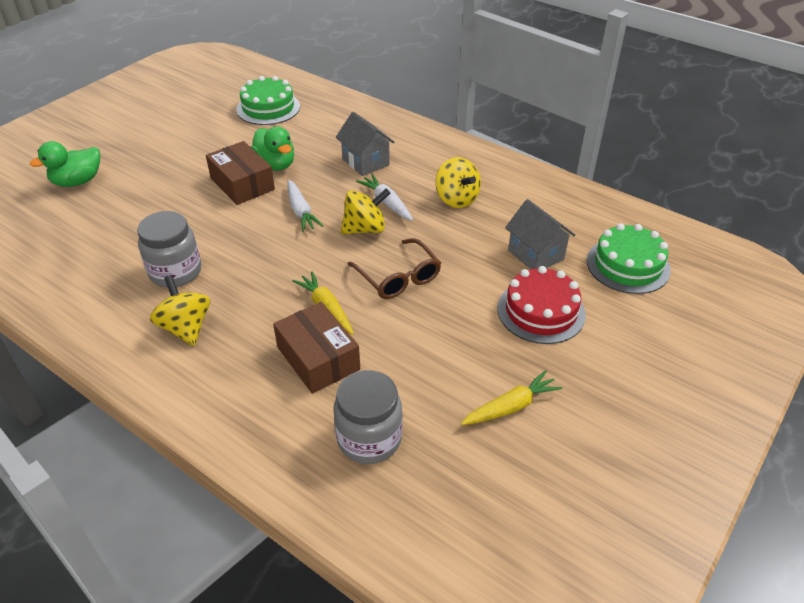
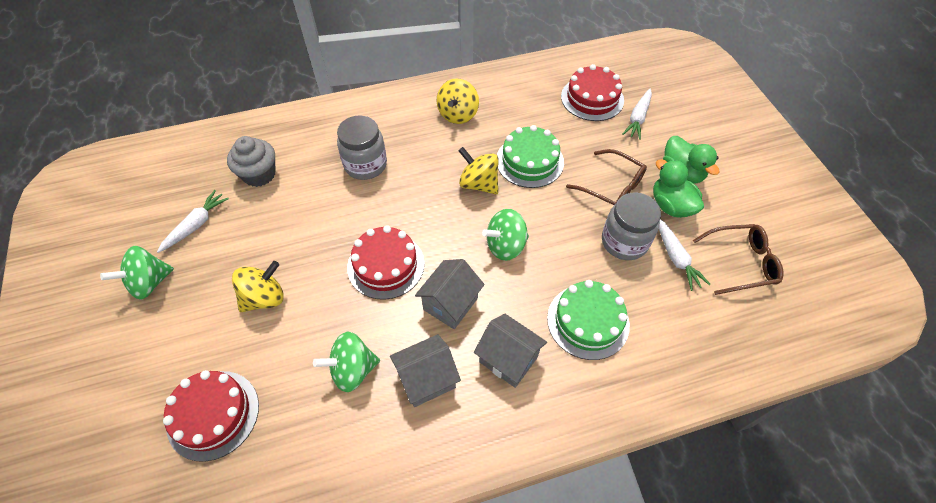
brown box: [206,141,275,205] [273,302,360,394] = 2 -> none = 0
brown glasses: [347,238,441,299] = 1 -> [566,149,647,205] [693,224,783,295] = 2
green spinning top: none = 0 -> [100,246,174,300] [313,332,380,392] [482,209,529,261] = 3
grey cupcake: none = 0 -> [227,136,275,187] = 1
grey house: [336,112,394,176] [505,199,575,269] = 2 -> [390,334,461,407] [415,259,485,329] [474,314,547,388] = 3
red cake: [498,266,586,344] = 1 -> [163,370,259,462] [347,225,424,300] [561,64,624,121] = 3
white carrot: [287,180,323,232] [356,174,413,221] = 2 -> [157,190,229,253] [622,89,652,140] [659,219,710,291] = 3
yellow carrot: [292,271,354,335] [461,370,562,425] = 2 -> none = 0

